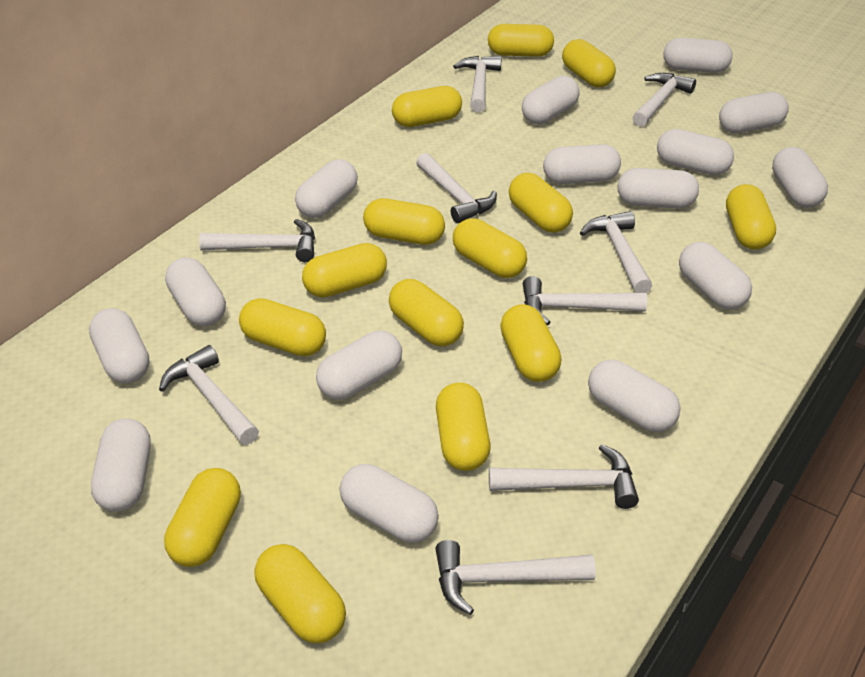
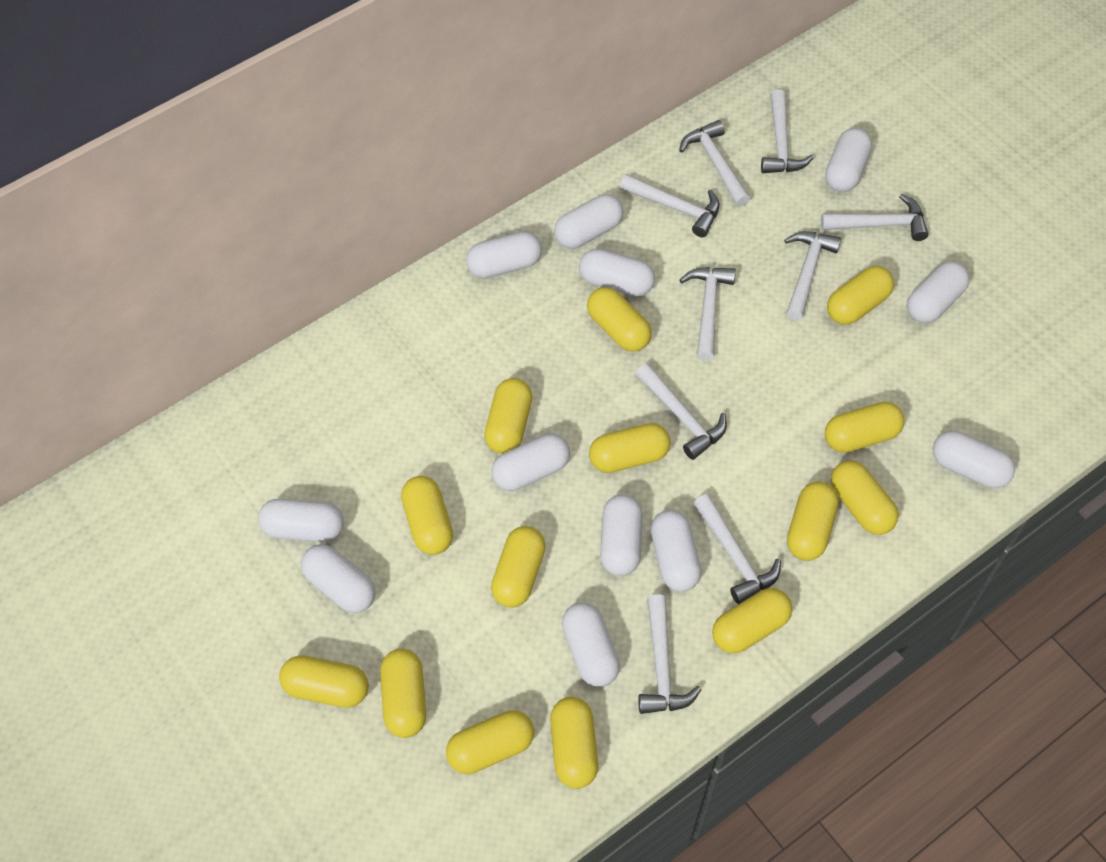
white capsule: [89,308,149,383] [91,418,151,512] [165,257,226,326] [295,159,358,218] [316,331,402,400] [340,464,439,543] [522,76,580,124] [543,144,621,184] [588,360,680,432] [618,168,699,208] [657,129,734,175] [663,38,732,73] [679,242,752,310] [719,92,789,133] [772,147,828,208] = 15 -> [258,499,344,542] [301,544,375,613] [466,231,542,278] [492,433,570,491] [554,194,624,249] [562,602,620,687] [579,249,655,297] [600,494,643,576] [651,510,702,592] [825,128,872,192] [907,261,970,323] [933,431,1015,488] = 12

